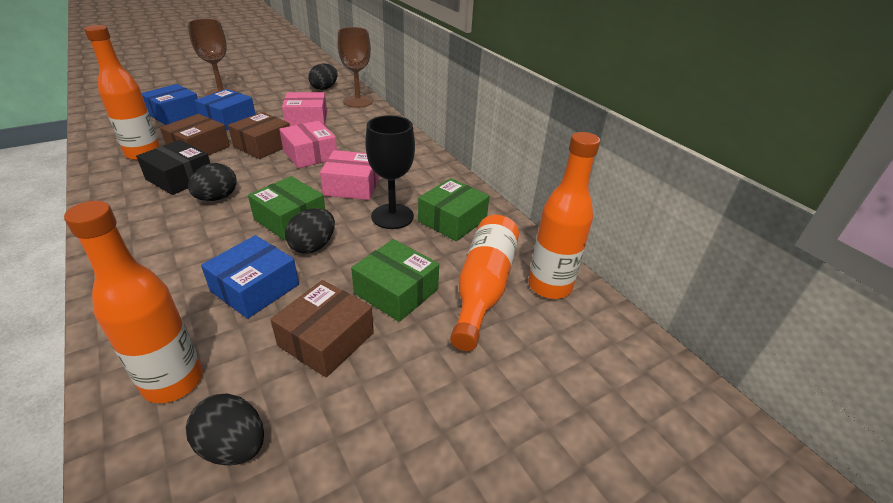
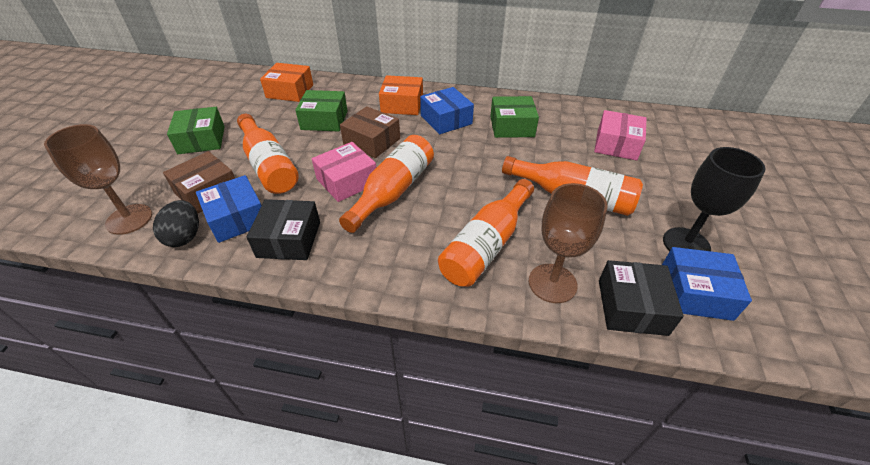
black box: [136,140,210,195] = 1 -> [247,199,320,260] [599,260,684,336] = 2
black egg: [186,393,264,465] [188,163,237,201] [285,208,335,254] [309,64,337,90] = 4 -> [153,200,199,247] = 1
brown box: [160,114,230,156] [228,112,290,159] [270,280,374,377] = 3 -> [163,151,235,213] [340,106,400,158] = 2
orange box: none = 0 -> [260,63,313,102] [379,75,423,115] = 2
pink box: [279,121,337,168] [282,92,327,126] [320,150,380,200] = 3 -> [312,142,376,202] [594,110,646,160] = 2

